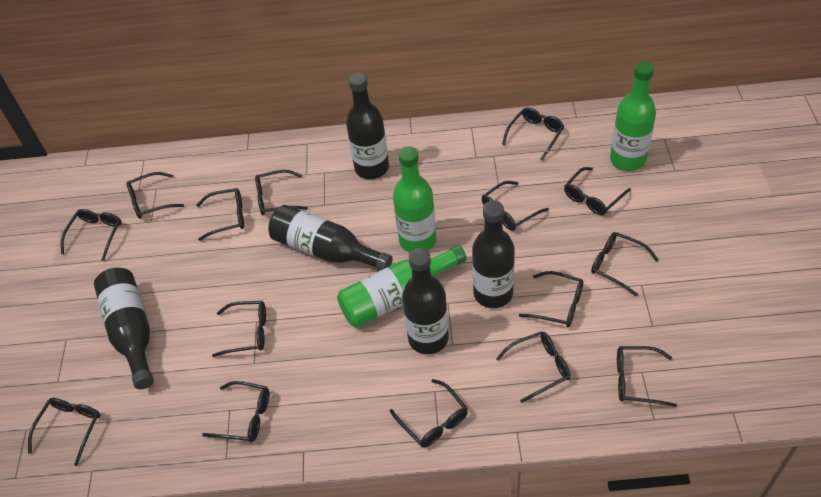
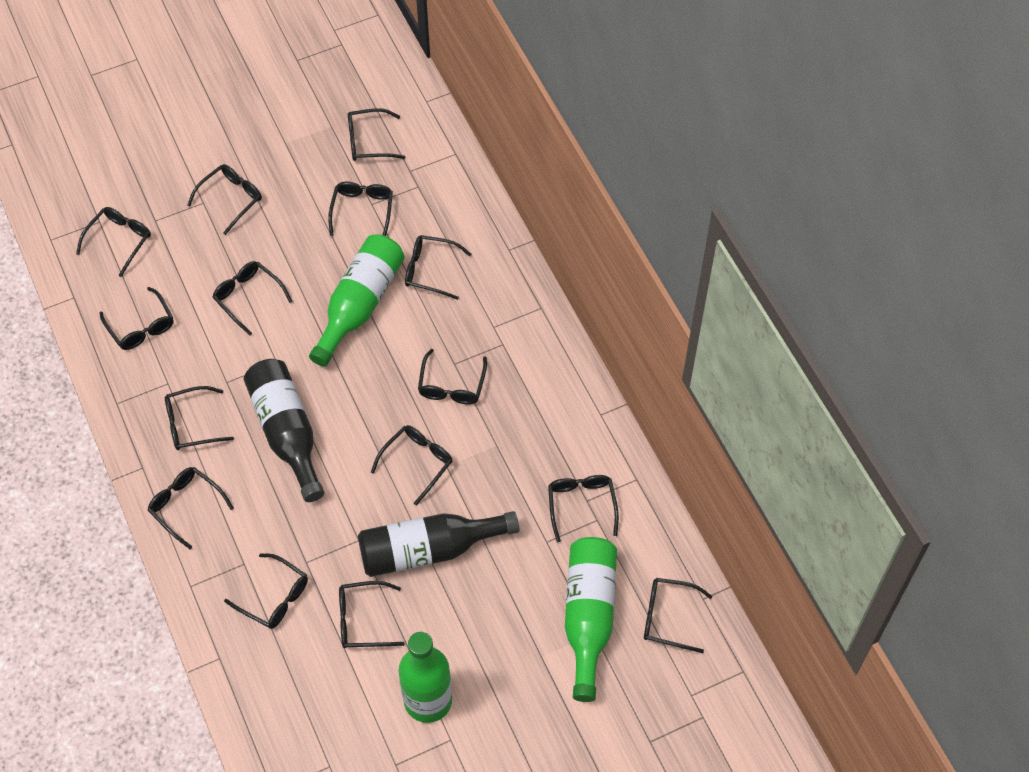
black bottle: [94,268,154,389] [268,205,393,270] [346,73,389,179] [402,248,449,354] [472,201,515,308] = 5 -> [244,359,324,502] [358,511,519,577] = 2

